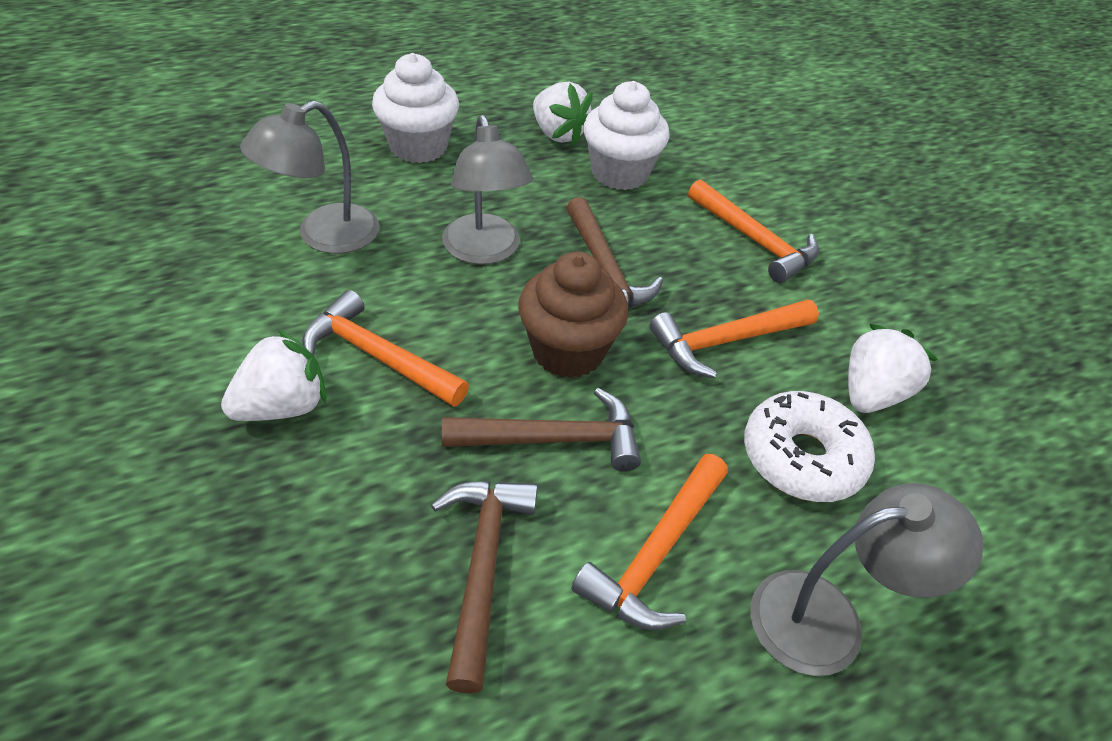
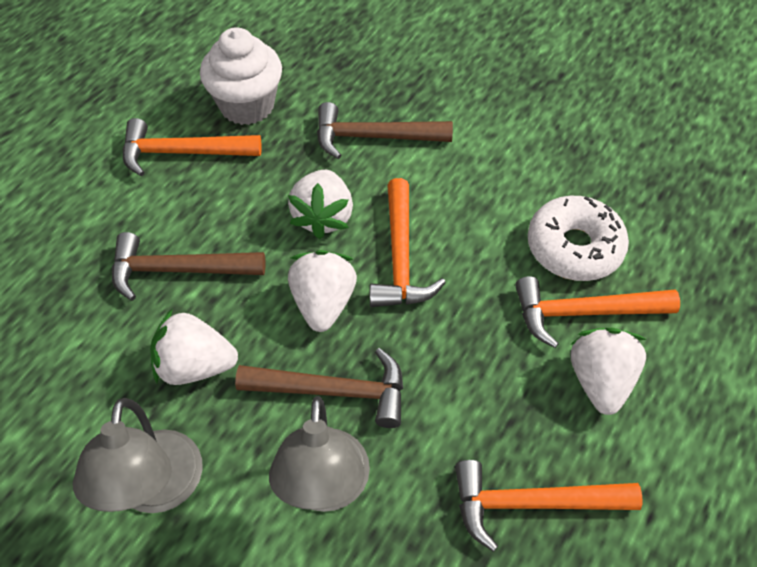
brown cupcake: [518,251,628,378] = 1 -> none = 0
grey lamp: [240,101,379,254] [442,115,533,265] [750,483,983,676] = 3 -> [73,398,202,513] [269,396,370,512] = 2
white cupcake: [372,53,459,163] [584,81,670,190] = 2 -> [200,27,282,125] = 1
white strawberry: [221,329,327,421] [533,82,593,146] [848,324,938,413] = 3 -> [150,308,238,385] [288,170,353,239] [288,250,357,332] [570,328,647,415] = 4

